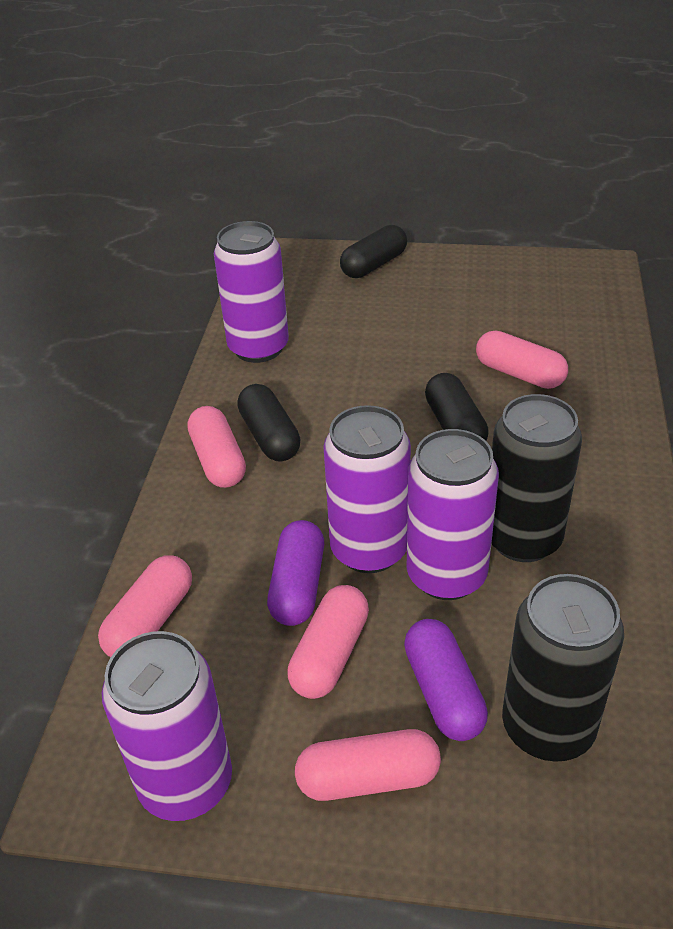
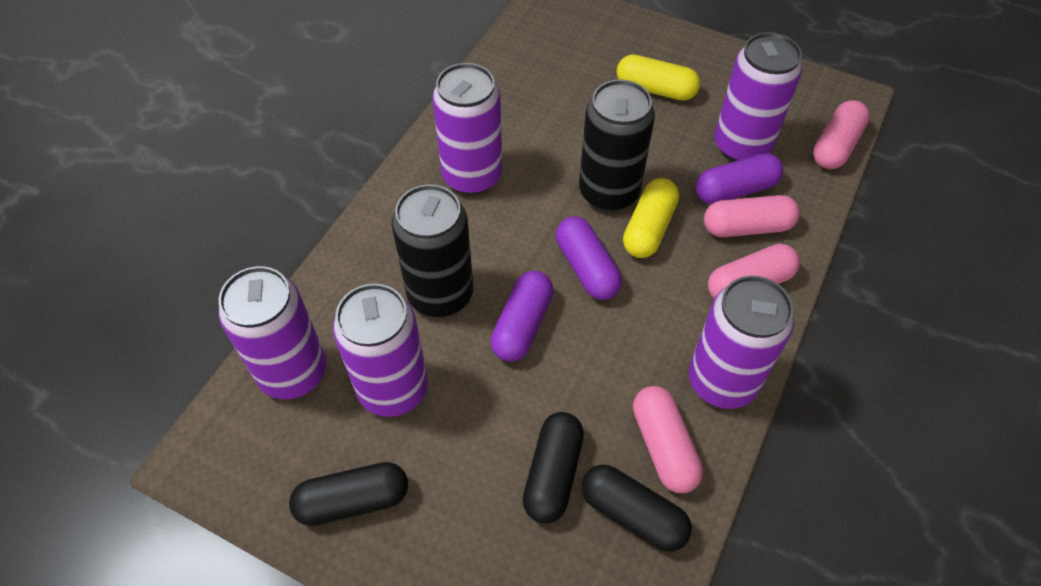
pink capsule: [98,555,192,657] [187,406,246,488] [287,585,369,699] [295,729,441,801] [476,330,568,389] = 5 -> [633,386,703,493] [704,195,800,237] [708,244,800,299] [813,100,870,169] = 4
purple can: [102,631,232,821] [214,221,289,363] [323,405,411,573] [407,429,499,600] = 4 -> [218,266,327,399] [333,284,428,417] [432,63,502,195] [689,276,794,409] [715,32,802,161] = 5
purple capsule: [267,520,324,626] [404,619,488,741] = 2 -> [490,271,553,362] [556,217,622,300] [696,153,783,204] = 3
yellow capsule: none = 0 -> [616,54,700,101] [623,178,679,258] = 2

